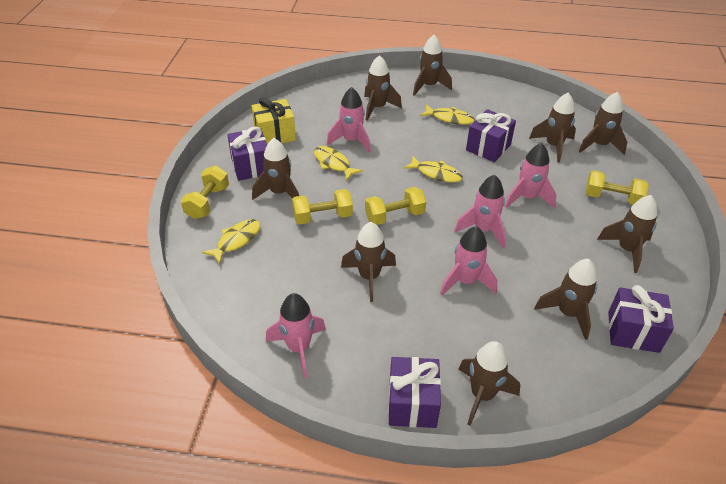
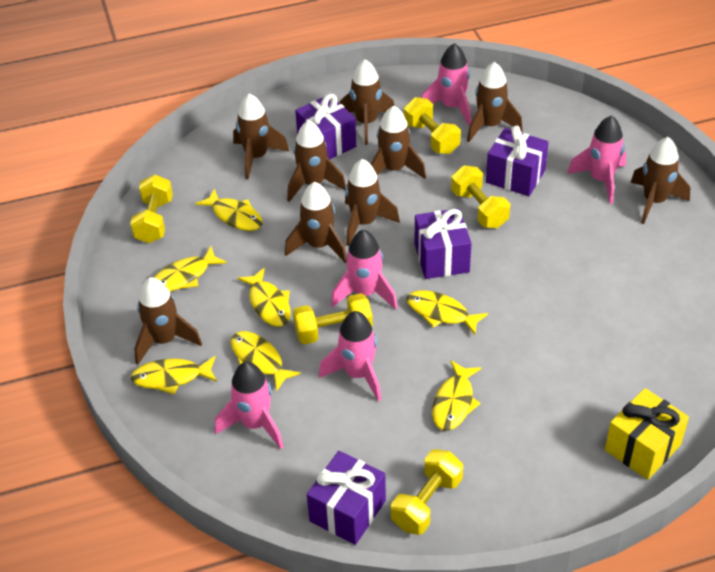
yellow dumbbell: [181,166,229,219] [292,189,353,224] [365,187,426,225] [585,170,649,205] = 4 -> [130,175,173,243] [293,293,373,344] [391,449,463,535] [404,97,461,154] [451,166,510,228] = 5
yellow fish: [202,219,260,264] [314,146,363,181] [404,156,463,182] [420,105,475,125] = 4 -> [131,356,217,394] [154,246,227,292] [195,188,263,231] [231,331,301,391] [237,268,291,327] [406,290,488,335] [432,361,481,431] = 7

